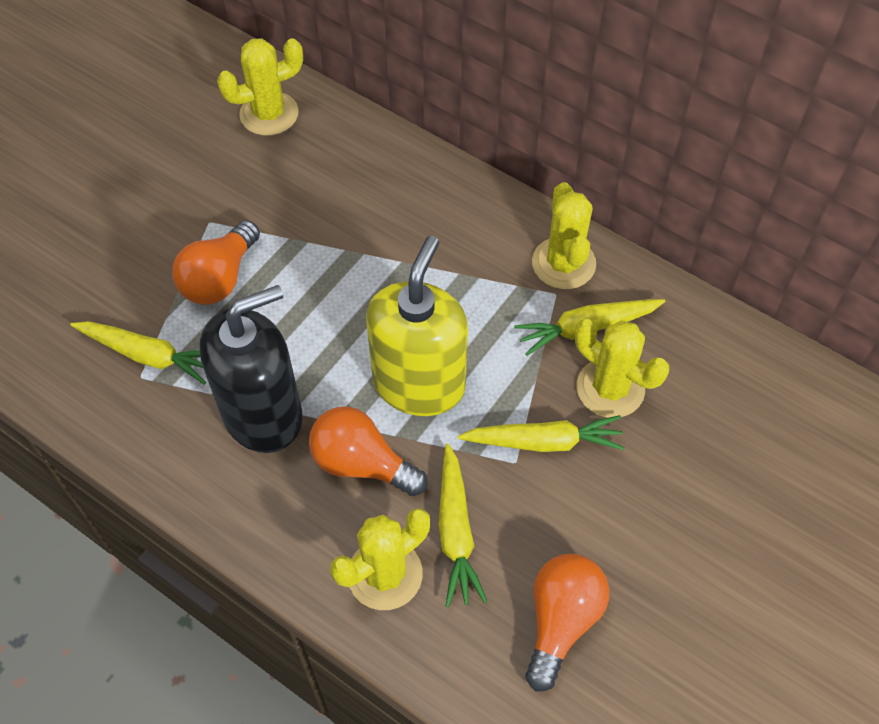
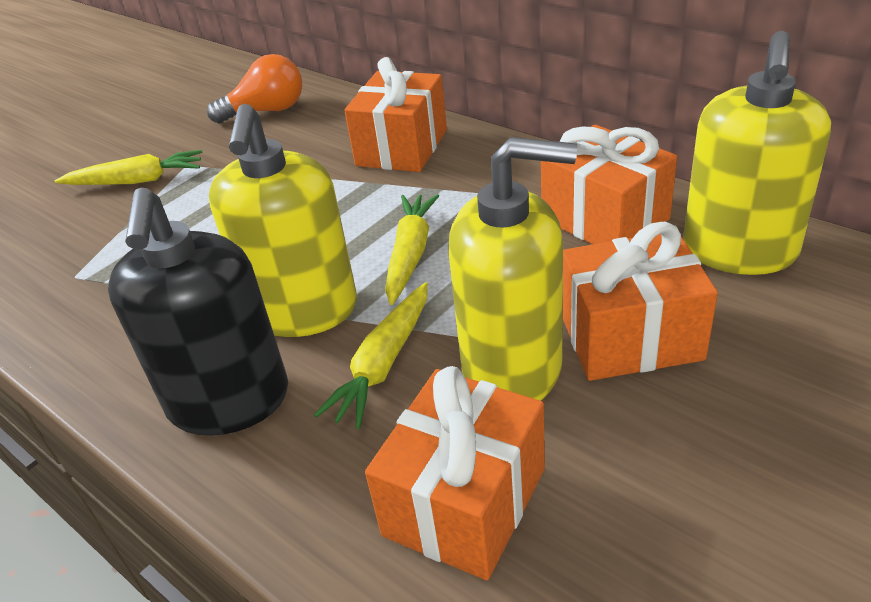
orange gift: none = 0 -> [344,57,447,172] [365,366,545,580] [541,125,677,244] [563,222,718,381] = 4
orange light bulb: [172,220,260,305] [309,406,428,496] [526,554,609,692] = 3 -> [207,54,302,124] = 1
yellow cactus: [217,38,303,136] [330,508,430,610] [532,182,596,289] [575,319,669,418] = 4 -> none = 0
yellow carrot: [70,321,206,385] [438,443,487,607] [458,415,625,452] [514,299,665,356] = 4 -> [55,150,202,185] [314,282,428,429] [385,194,439,305] = 3
yellow soap dispenser: [366,236,468,416] = 1 -> [209,104,357,337] [449,137,577,401] [683,31,831,275] = 3

